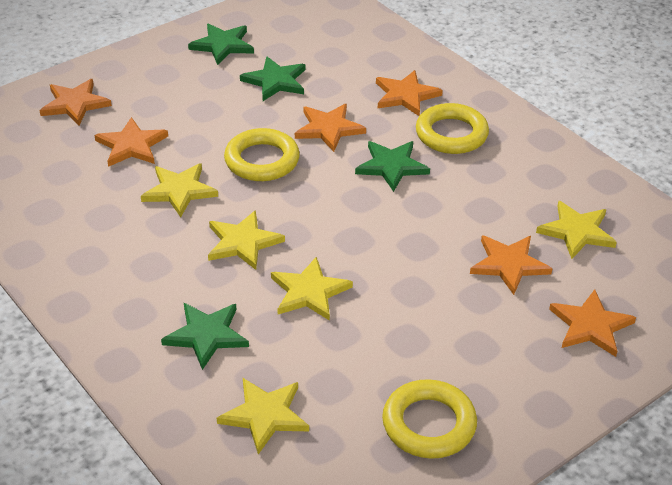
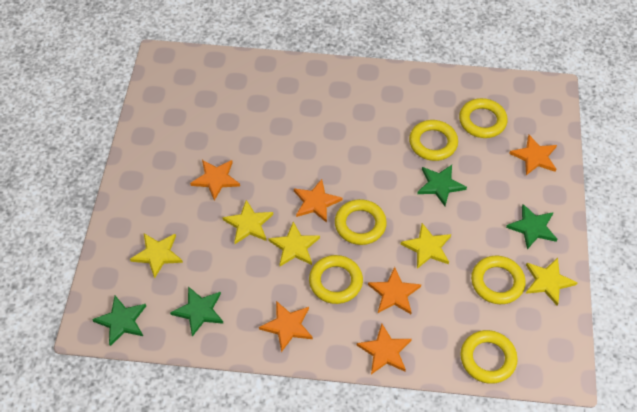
yellow ring: [224,128,300,181] [382,379,477,459] [416,103,489,154] = 3 -> [309,255,363,304] [335,199,387,245] [409,120,458,161] [459,98,508,138] [460,330,518,384] [471,256,526,304] = 6

